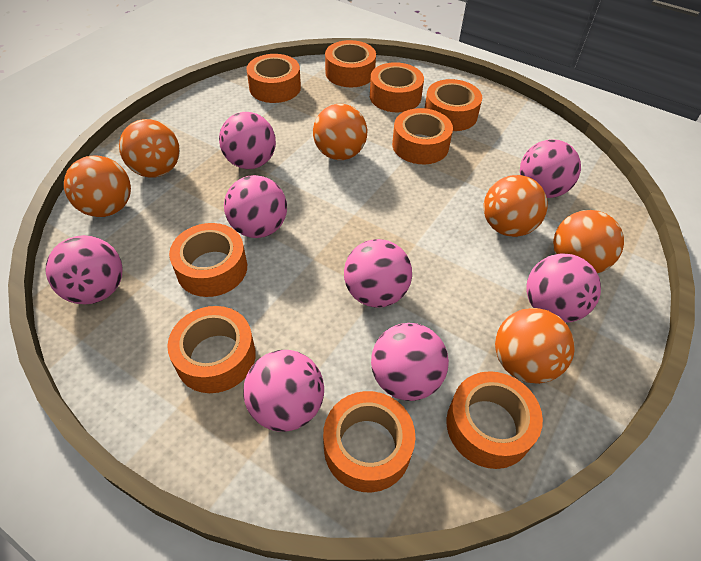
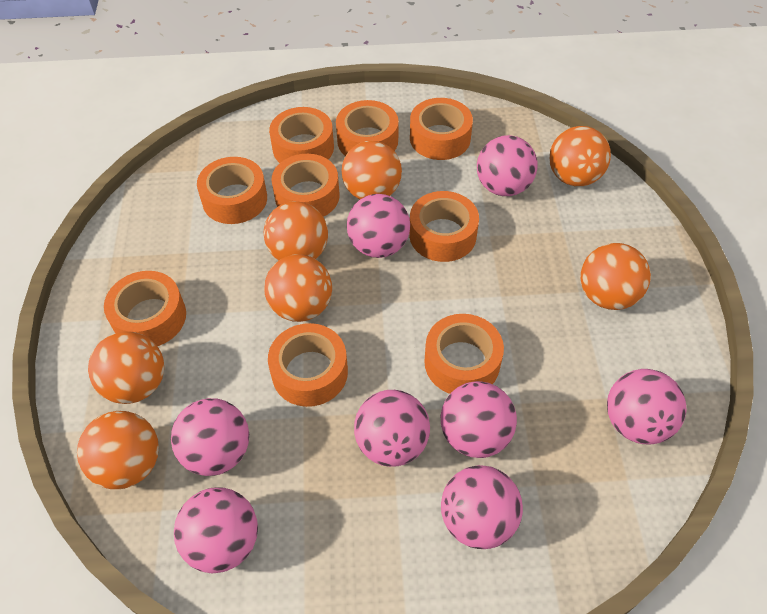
orange ball: [64,155,131,217] [119,119,180,178] [313,104,367,160] [483,175,547,237] [495,308,575,384] [553,210,624,273] = 6 -> [77,411,159,489] [88,332,164,404] [264,201,328,260] [264,254,332,322] [342,141,402,199] [549,126,611,187] [581,243,651,310] = 7

